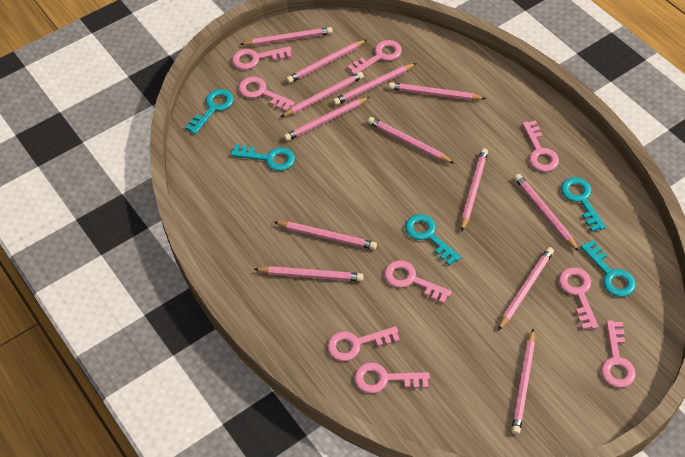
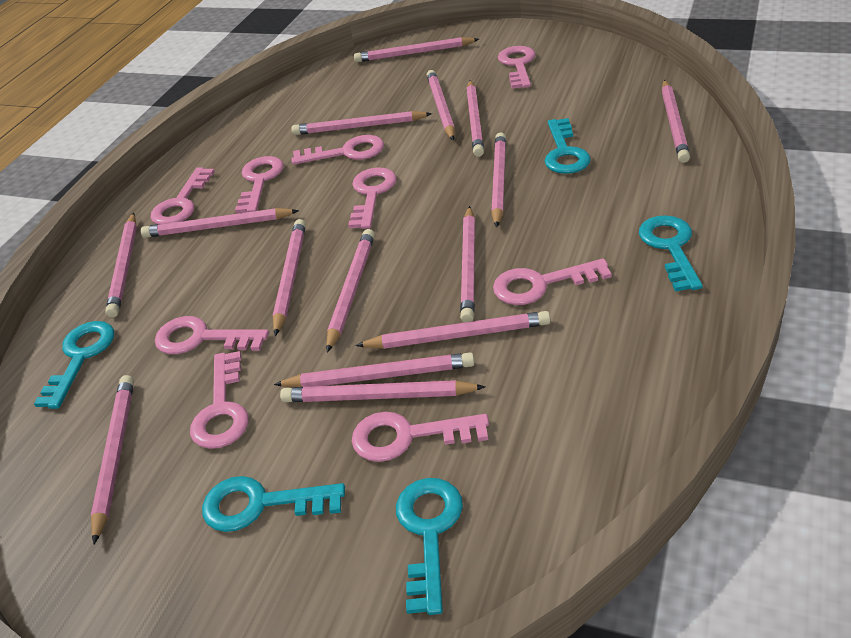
pink pencil: [240,27,333,46] [254,266,364,281] [274,221,377,250] [281,72,364,117] [284,97,370,141] [286,40,366,83] [333,63,416,105] [368,117,455,164] [389,82,486,100] [461,148,488,231] [498,247,554,331] [511,328,535,435] [514,174,579,251] = 13 -> [91,375,134,545] [105,213,137,318] [141,208,299,238] [273,219,306,336] [274,353,475,387] [280,380,486,402] [292,111,432,135] [326,229,375,353] [354,37,479,62] [355,311,551,349] [427,70,455,140] [460,206,475,323] [466,80,484,157] [491,132,506,228] [662,80,690,163] = 15

